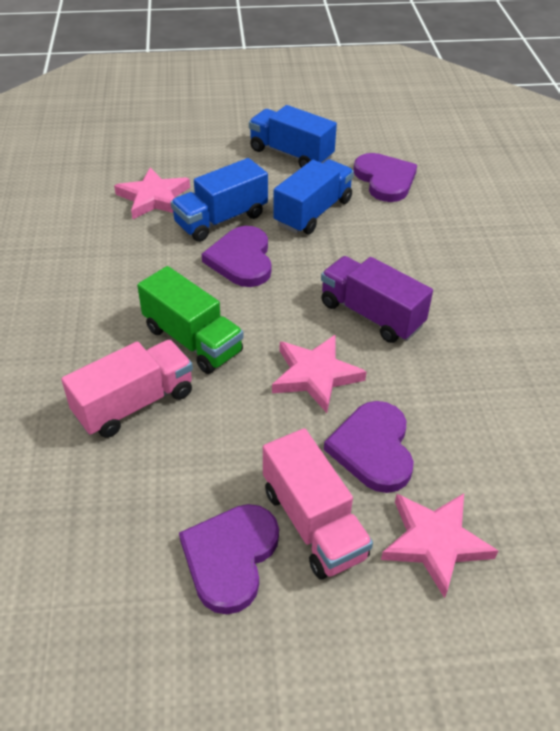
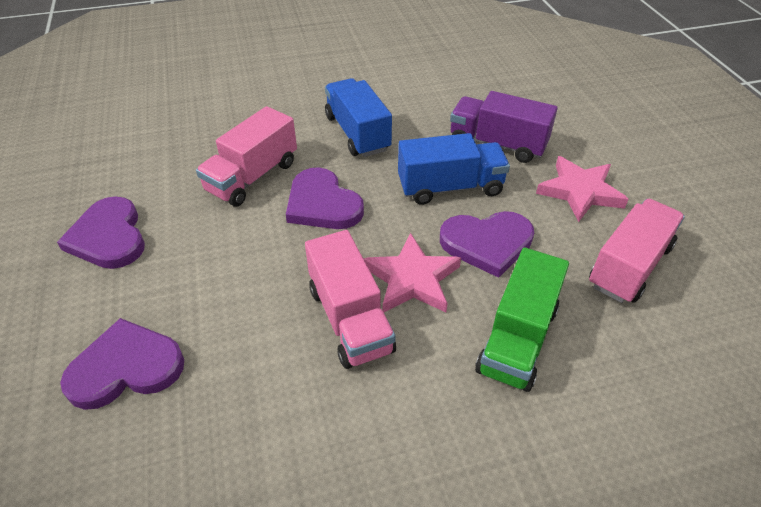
blue truck: [171,158,268,242] [249,105,337,168] [273,159,354,234] = 3 -> [325,78,392,157] [398,133,510,205] = 2
pink star: [114,167,190,219] [272,334,367,413] [381,493,498,598] = 3 -> [363,233,461,312] [536,156,629,222] = 2
pink truck: [61,340,193,438] [263,428,373,579] = 2 -> [196,106,297,207] [305,230,396,369] [589,199,685,303] = 3

